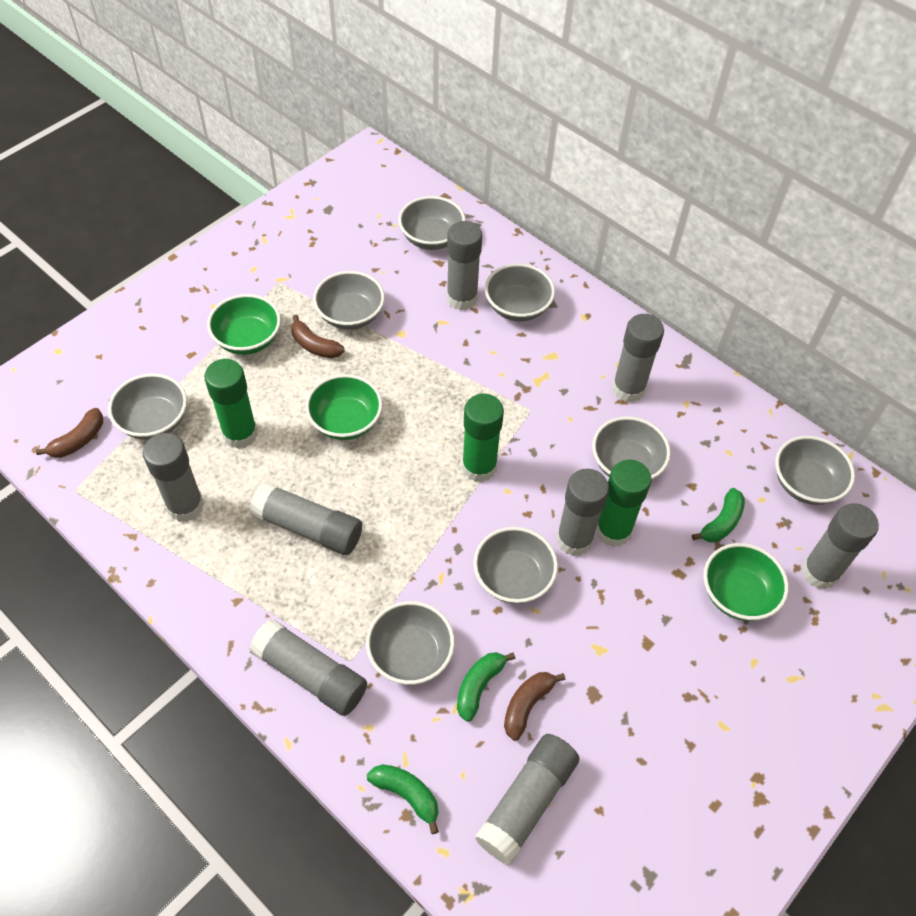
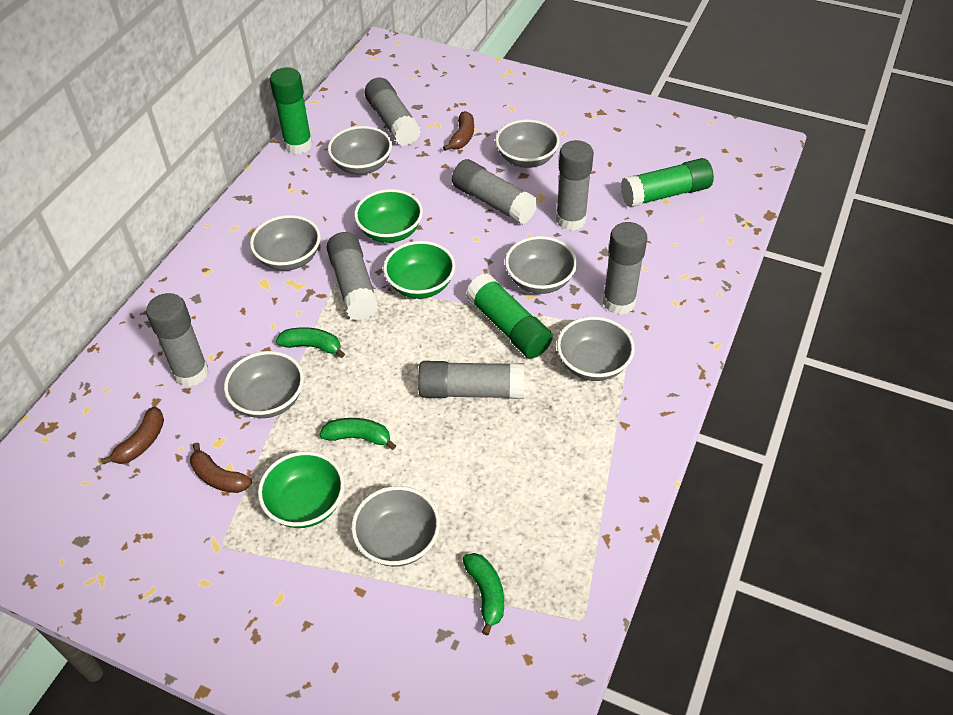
grey bowl: [108,373,187,440] [313,271,385,330] [366,601,455,685] [398,196,466,250] [473,527,558,604] [485,263,555,321] [592,416,671,480] [775,436,855,505] = 8 -> [224,351,304,418] [250,215,321,271] [328,126,392,175] [351,486,440,567] [495,119,560,168] [505,236,577,294] [557,316,635,381] = 7
grey glue stick: [143,433,204,522] [249,482,362,555] [249,619,367,716] [446,221,482,311] [475,734,580,865] [556,469,609,556] [612,314,664,402] [801,503,879,590] = 8 -> [146,293,209,387] [326,232,379,320] [364,77,421,146] [418,361,524,399] [452,159,538,224] [556,140,594,231] [603,222,647,315] = 7

